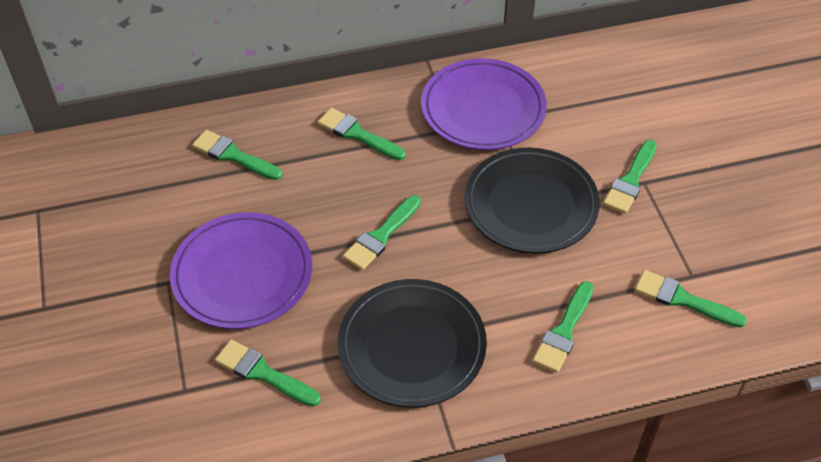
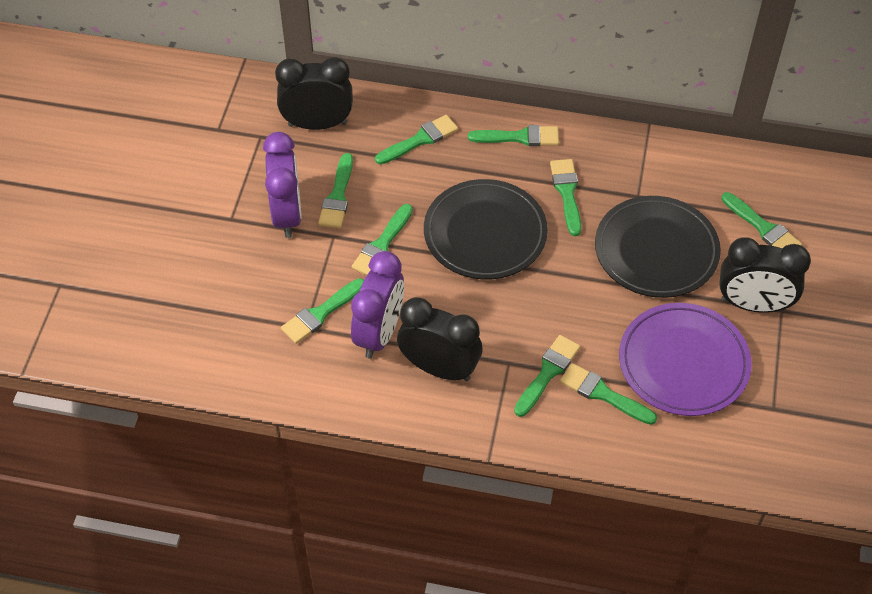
black clock: none = 0 -> [275,57,353,130] [397,297,482,381] [719,237,811,313] = 3
green brush: [192,130,282,180] [215,339,321,406] [317,108,406,160] [343,195,421,270] [532,281,594,373] [603,140,657,214] [635,270,747,328] = 7 -> [281,278,364,344] [318,153,353,228] [351,204,413,275] [375,115,458,164] [468,125,559,146] [514,335,580,417] [550,159,581,236] [560,363,657,425] [721,192,802,248] = 9
purple clock: none = 0 -> [263,132,302,238] [351,251,404,359] = 2
purple plate: [170,212,312,329] [421,58,547,150] = 2 -> [619,303,752,416] = 1

